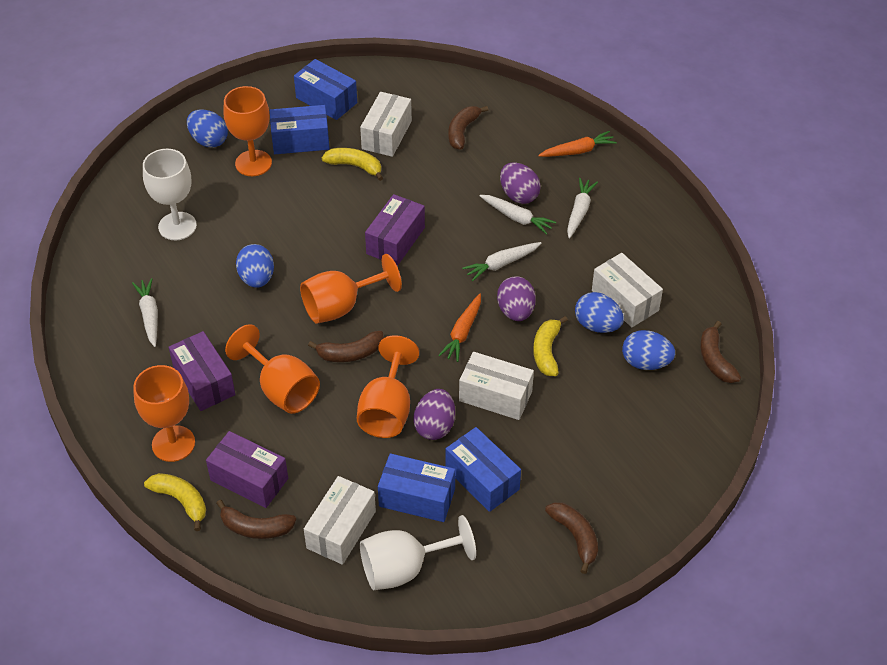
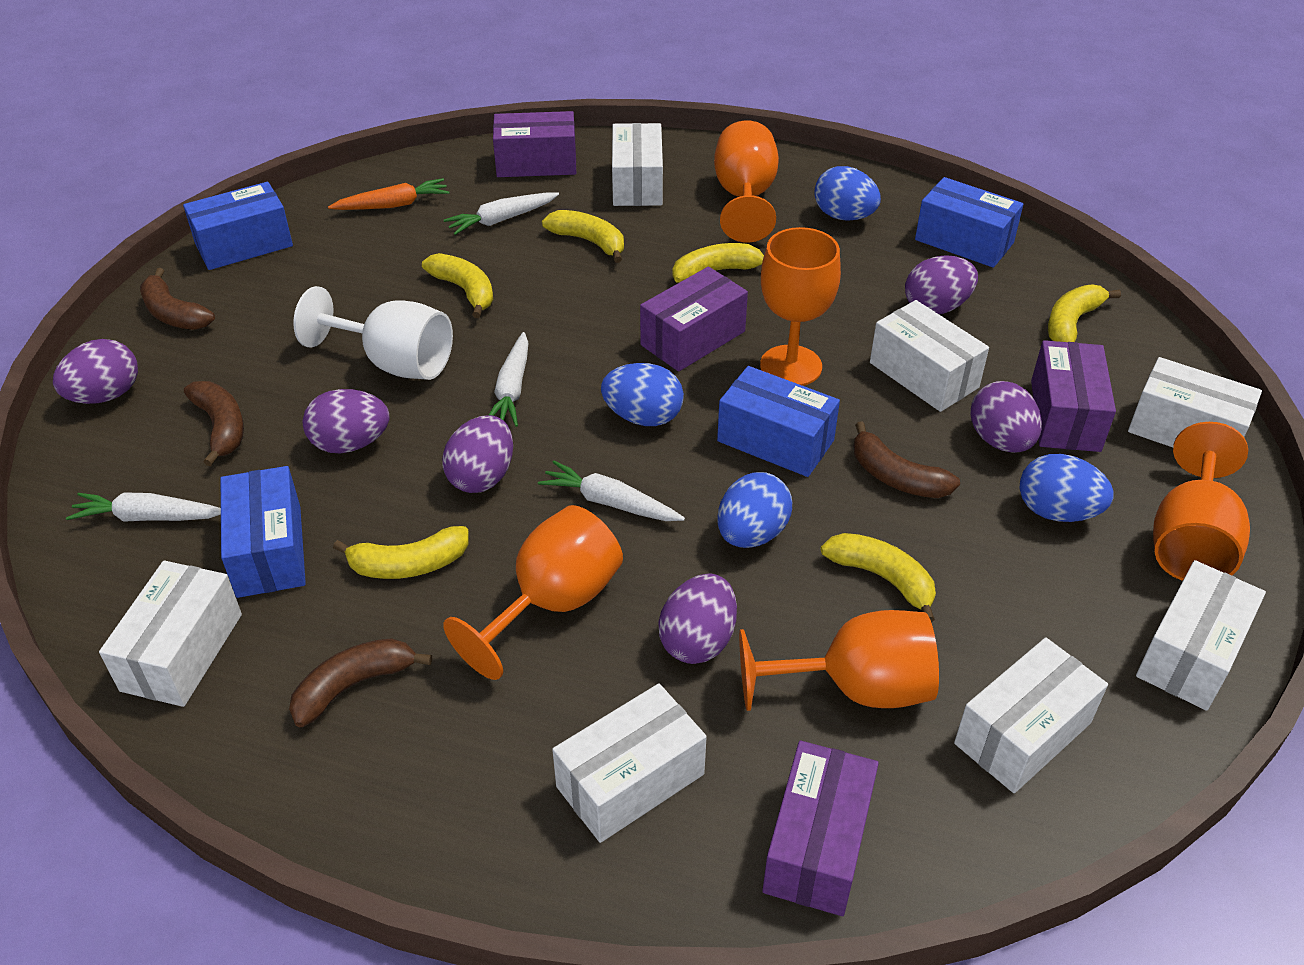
brown banana: [216,500,296,539] [308,331,384,362] [448,106,488,150] [545,502,598,574] [700,321,741,383] = 5 -> [140,268,215,330] [184,381,244,466] [289,638,432,727] [854,421,960,498] = 4
orange carrot: [438,293,481,362] [538,131,617,157] = 2 -> [328,178,449,210] = 1
purple box: [169,331,235,411] [206,431,288,508] [365,194,425,266] = 3 -> [493,111,576,177] [640,267,748,372] [762,741,879,916] [1031,340,1116,452] = 4
purple egg: [413,389,455,440] [497,276,536,321] [500,162,541,204] = 3 -> [53,339,138,404] [303,389,390,453] [442,415,513,493] [658,573,737,664] [905,255,978,314] [970,381,1042,453] = 6
white box: [304,476,376,565] [360,92,412,157] [459,352,534,420] [592,253,663,327] = 4 -> [99,561,242,707] [552,684,707,843] [612,123,663,206] [870,300,989,412] [954,637,1108,793] [1128,357,1262,447] [1136,560,1266,711] = 7
white goblet: [143,149,197,240] [360,515,476,590] = 2 -> [293,286,453,380] = 1
yellow banana: [144,473,206,531] [322,148,383,181] [533,316,568,376] = 3 -> [333,526,469,579] [422,253,493,318] [542,210,624,263] [672,243,764,283] [821,533,936,623] [1048,284,1121,342] = 6

